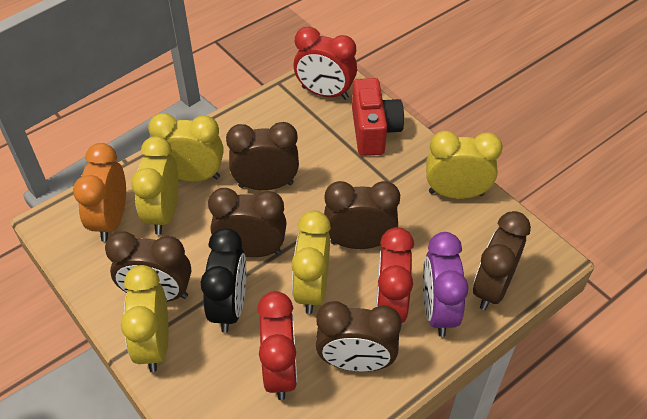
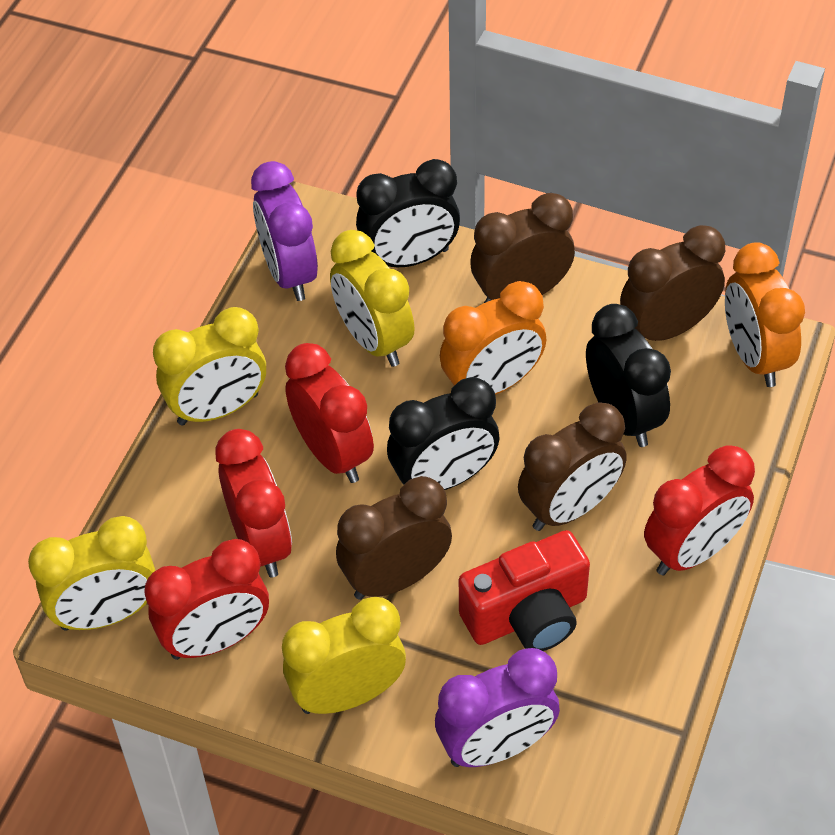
black clock: [200,228,246,333] = 1 -> [356,159,460,267] [387,377,499,490] [586,304,671,447] = 3
brown clock: [105,231,191,302] [208,188,287,257] [226,122,299,190] [316,301,402,372] [324,181,400,249] [473,211,531,310] = 6 -> [336,476,452,600] [470,193,575,303] [518,402,627,531] [620,225,725,341] = 4
orange clock: [73,143,126,242] = 1 -> [440,281,546,395] [725,242,805,387] = 2
purple clock: [423,232,469,337] = 1 -> [251,161,318,301] [435,648,560,767] = 2
red clock: [257,291,297,400] [294,27,357,100] [376,227,414,323] = 3 -> [144,539,269,660] [215,429,292,578] [285,343,374,483] [644,445,755,576] = 4
yellow clock: [121,265,169,372] [131,136,178,235] [148,113,223,182] [291,211,331,314] [426,131,503,199] = 5 -> [28,516,156,631] [153,307,266,426] [282,597,406,714] [330,230,415,367] = 4

